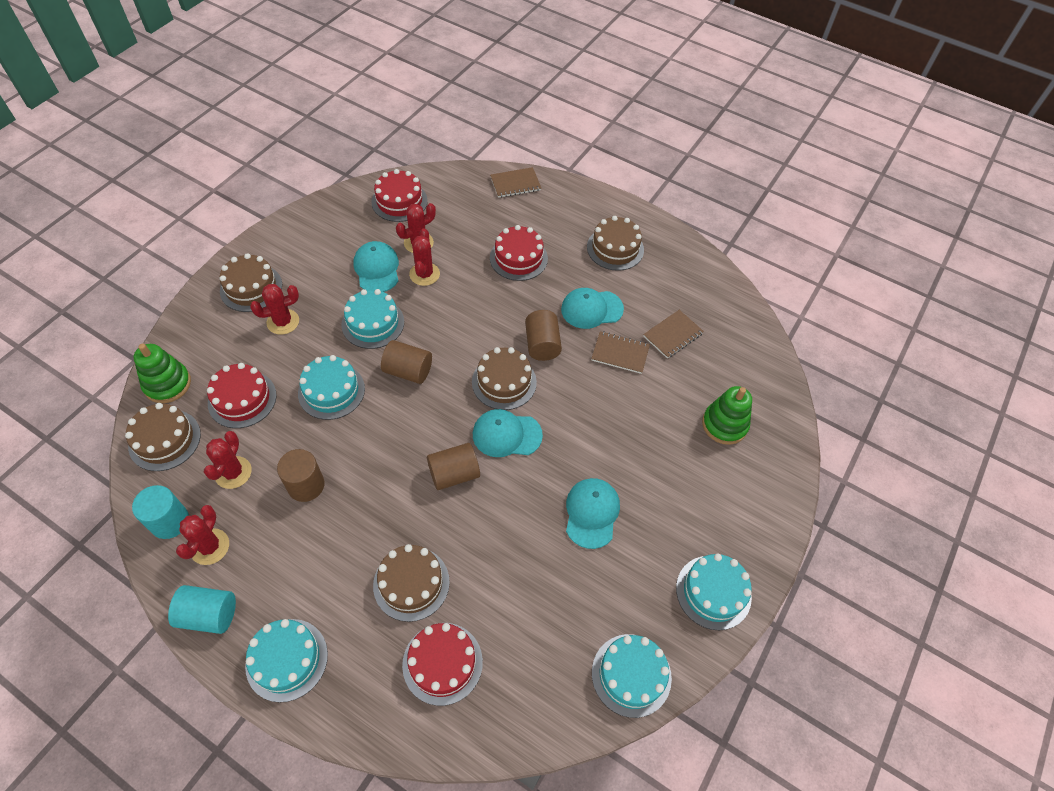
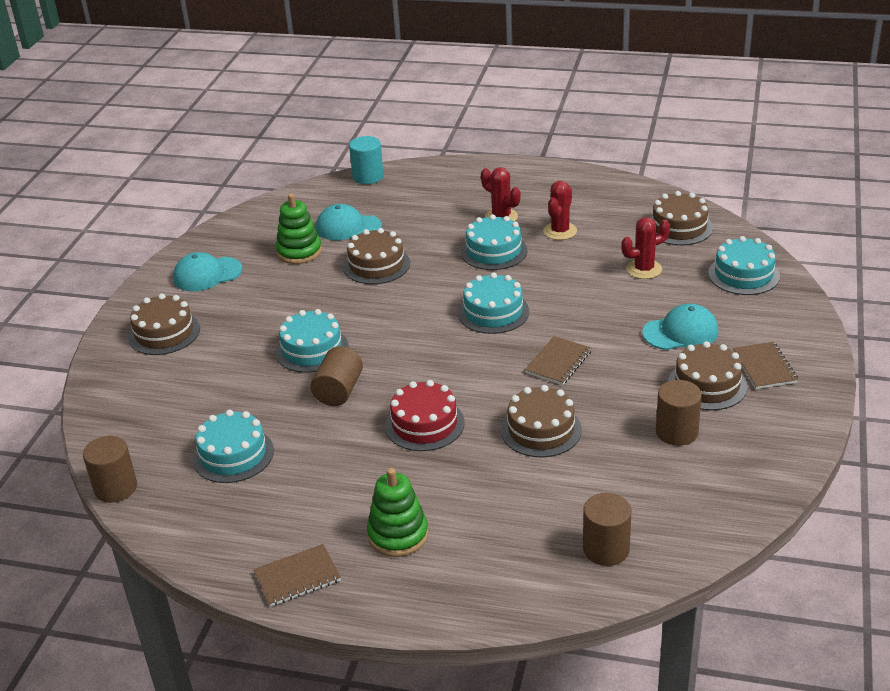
red cactus: [176,505,229,565] [204,431,252,489] [250,284,299,335] [396,203,436,253] [409,228,440,286] = 5 -> [481,167,521,222] [543,181,577,240] [621,217,670,279] = 3
red cake: [207,363,277,428] [371,169,428,222] [402,623,483,706] [490,225,548,281] = 4 -> [385,380,464,451] = 1
turquoise cap: [353,241,399,292] [473,409,543,457] [561,288,624,329] [566,478,620,549] = 4 -> [173,252,243,291] [316,204,382,240] [642,304,718,350] = 3
turquoise cylinder: [132,485,189,539] [168,585,236,634] = 2 -> [349,136,384,184] = 1

